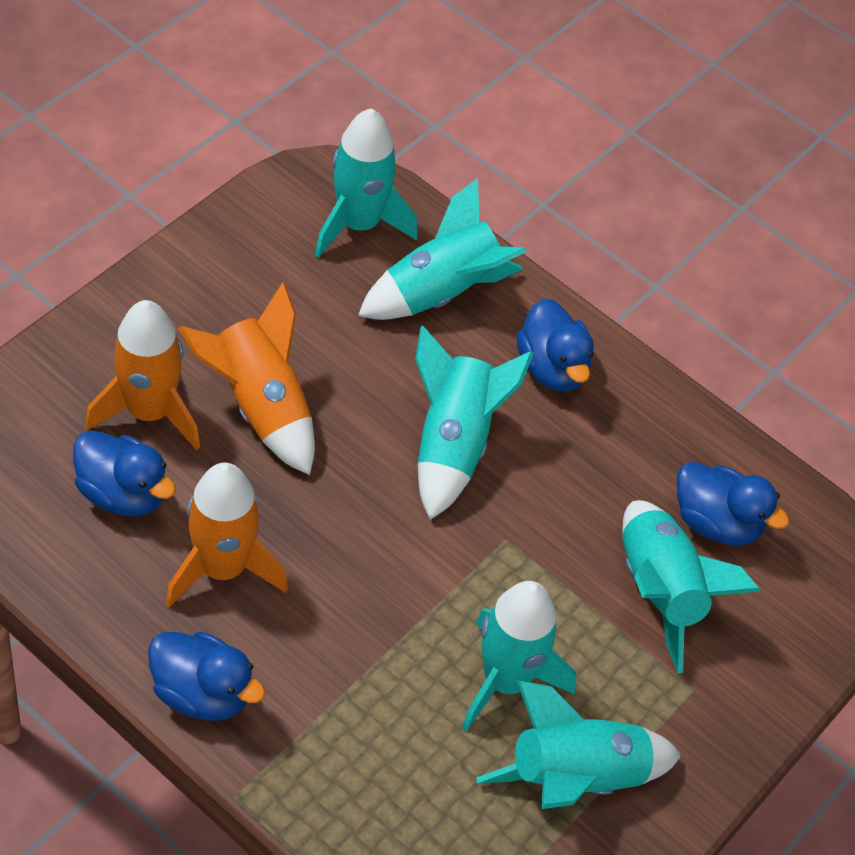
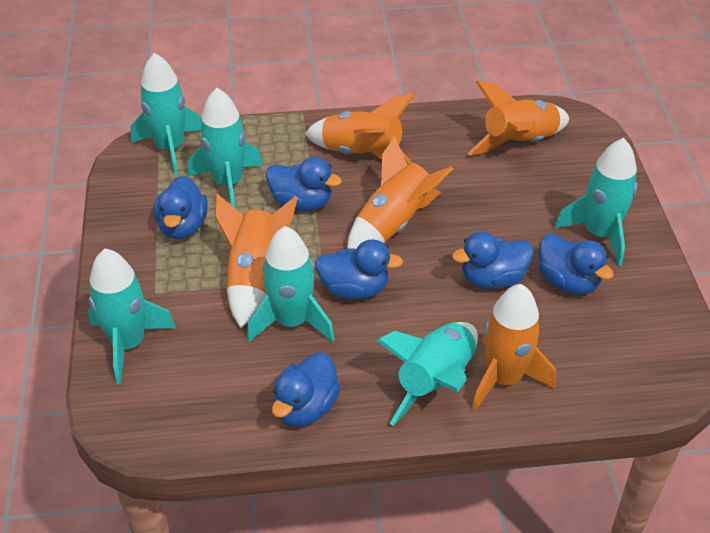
blue duck: [73,430,176,517] [148,632,266,721] [517,298,594,391] [677,462,789,546] = 4 -> [154,176,208,239] [266,157,342,211] [272,352,341,427] [315,240,403,299] [452,231,534,289] [538,233,614,295] = 6
orange rocket: [85,300,200,451] [166,462,288,608] [178,282,315,475] = 3 -> [215,194,298,328] [305,93,415,165] [347,136,453,249] [468,81,569,156] [472,284,556,411] = 5

